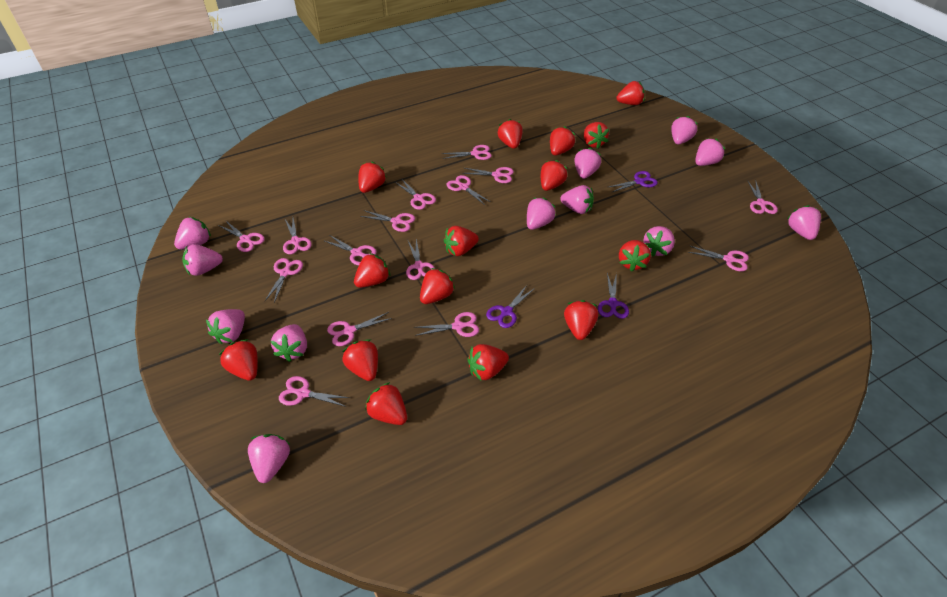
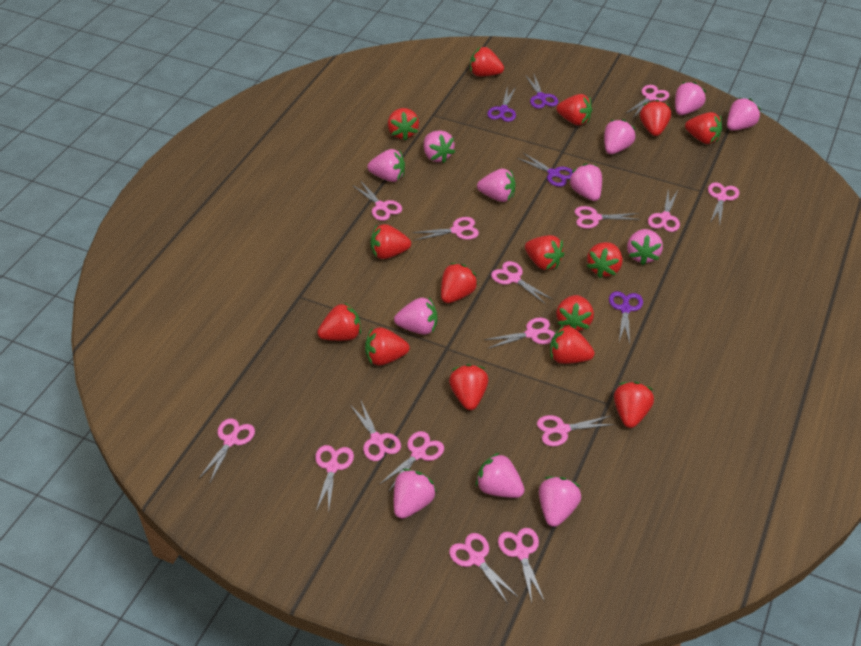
purple scissors: [486,285,535,328] [598,273,629,319] [609,171,658,193] = 3 -> [487,87,516,122] [517,153,573,187] [525,74,558,109] [609,291,643,344] = 4

